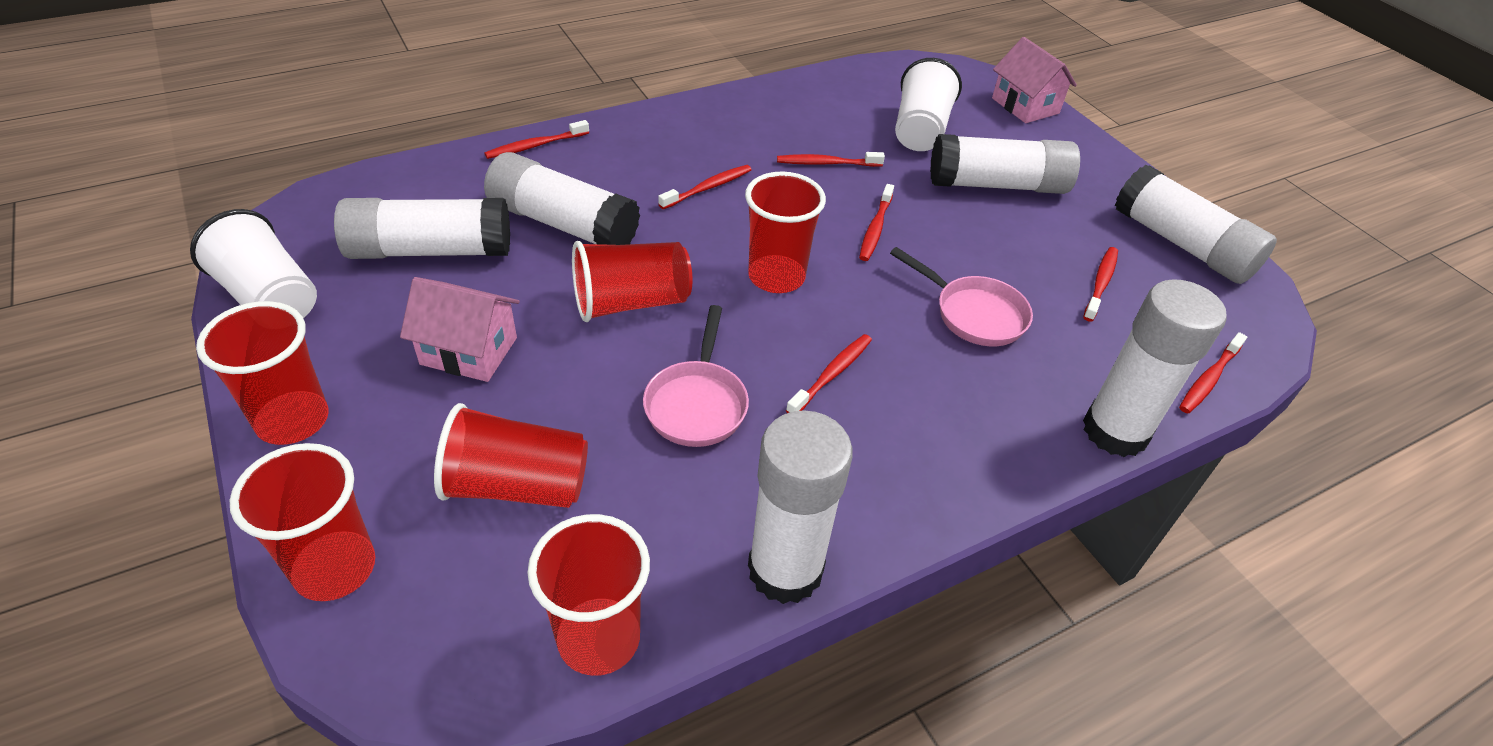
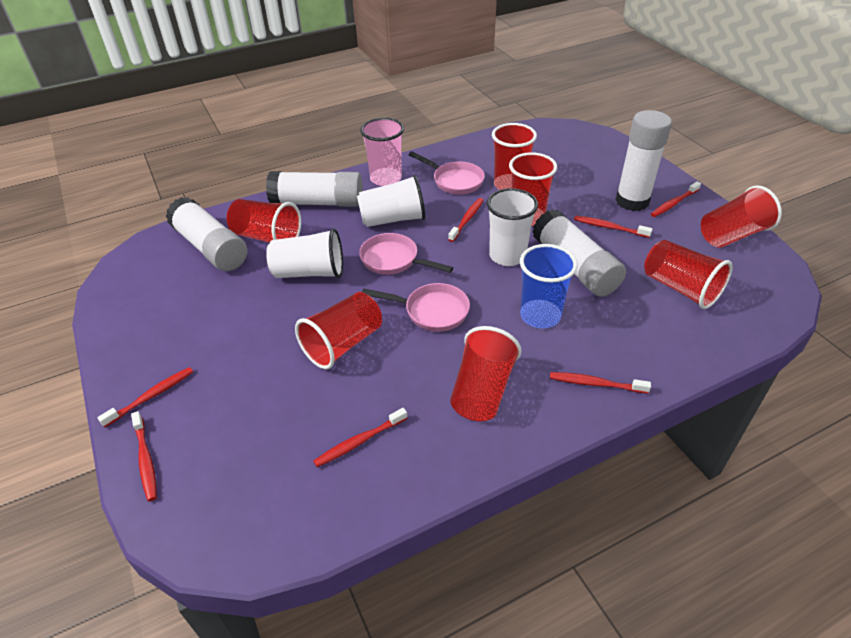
blue cup: none = 0 -> [520,244,578,328] = 1
pink cup: none = 0 -> [360,117,404,186] = 1
pink house: [400,277,520,382] [992,37,1077,123] = 2 -> none = 0
pink pan: [643,305,749,447] [890,247,1033,346] = 2 -> [359,233,453,275] [362,283,470,332] [408,152,485,194] = 3
red cup: [196,301,329,445] [230,443,375,601] [434,403,588,508] [527,514,650,676] [572,241,693,322] [745,171,826,293] = 6 -> [227,199,301,243] [295,292,382,369] [450,326,522,421] [492,123,537,190] [509,152,557,226] [644,240,733,309] [701,185,782,248] = 7
white cup: [190,209,317,318] [895,58,962,151] = 2 -> [266,228,343,278] [357,175,425,227] [487,188,538,266] = 3
white glue stick: [334,198,510,259] [484,152,640,245] [748,410,853,604] [930,134,1080,194] [1083,279,1227,457] [1115,165,1277,284] = 6 -> [166,197,247,271] [266,171,363,207] [532,209,626,297] [615,110,672,211] = 4

